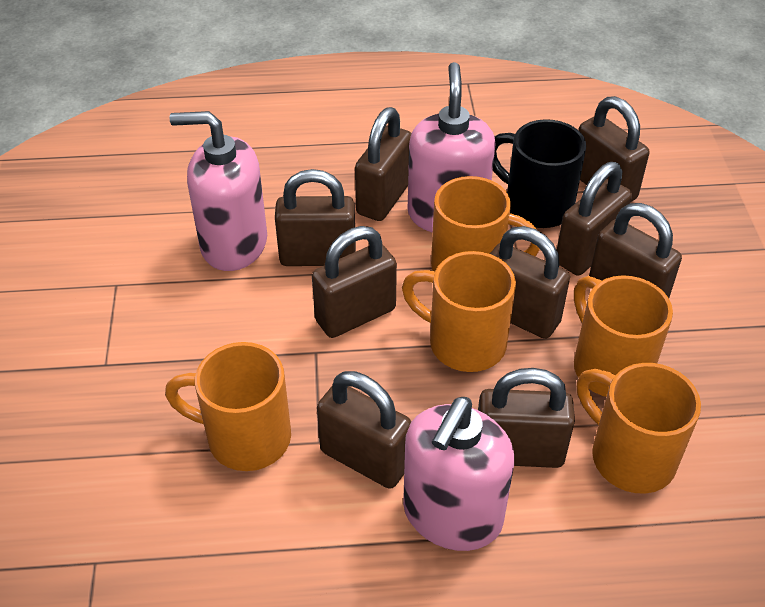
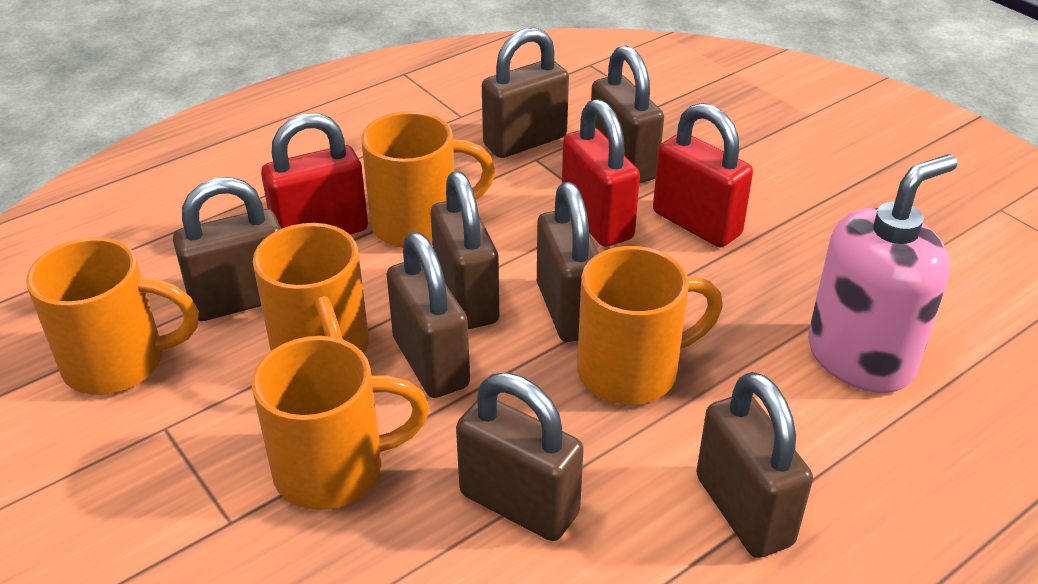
black mug: [493,119,586,228] = 1 -> none = 0
brown padlock: [275,169,356,266] [312,226,397,338] [317,371,411,489] [355,107,412,221] [478,368,575,468] [490,226,570,339] [557,162,632,276] [579,96,649,202] [589,203,682,298] = 9 -> [173,177,281,321] [387,232,470,398] [431,171,499,329] [456,373,584,541] [482,27,569,158] [537,182,599,342] [591,45,664,184] [696,372,813,558] = 8
pink soap dispenser: [169,111,267,271] [403,397,514,551] [408,62,495,233] = 3 -> [808,154,958,393] = 1
red padlock: none = 0 -> [261,113,368,234] [562,99,640,247] [653,103,753,247] = 3

